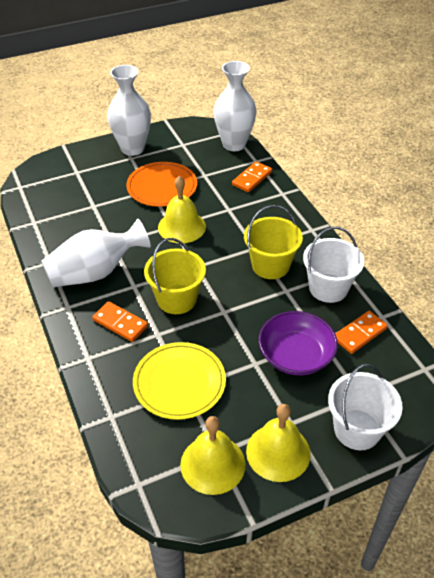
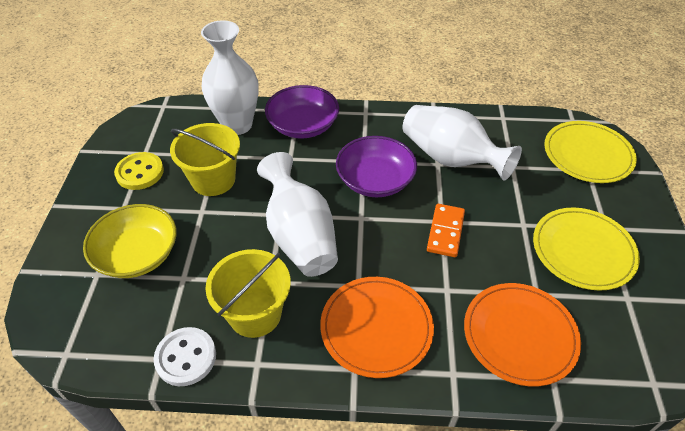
orange domino: [92,301,148,342] [232,161,272,192] [335,311,388,354] = 3 -> [427,204,465,257] = 1
orange plate: [126,162,197,207] = 1 -> [320,277,434,378] [464,283,581,387] = 2
purple bowl: [259,311,338,375] = 1 -> [265,85,339,139] [336,136,417,197] = 2
white bucket: [303,227,364,303] [328,364,403,450] = 2 -> none = 0
white button: none = 0 -> [154,327,216,386] = 1
yellow bell: [158,176,206,243] [180,416,246,495] [246,404,311,482] = 3 -> none = 0
yellow bowl: none = 0 -> [83,204,177,278] = 1
yellow button: none = 0 -> [114,152,164,190] = 1
yellow plate: [133,342,226,420] = 1 -> [533,207,640,291] [544,121,637,183] = 2

